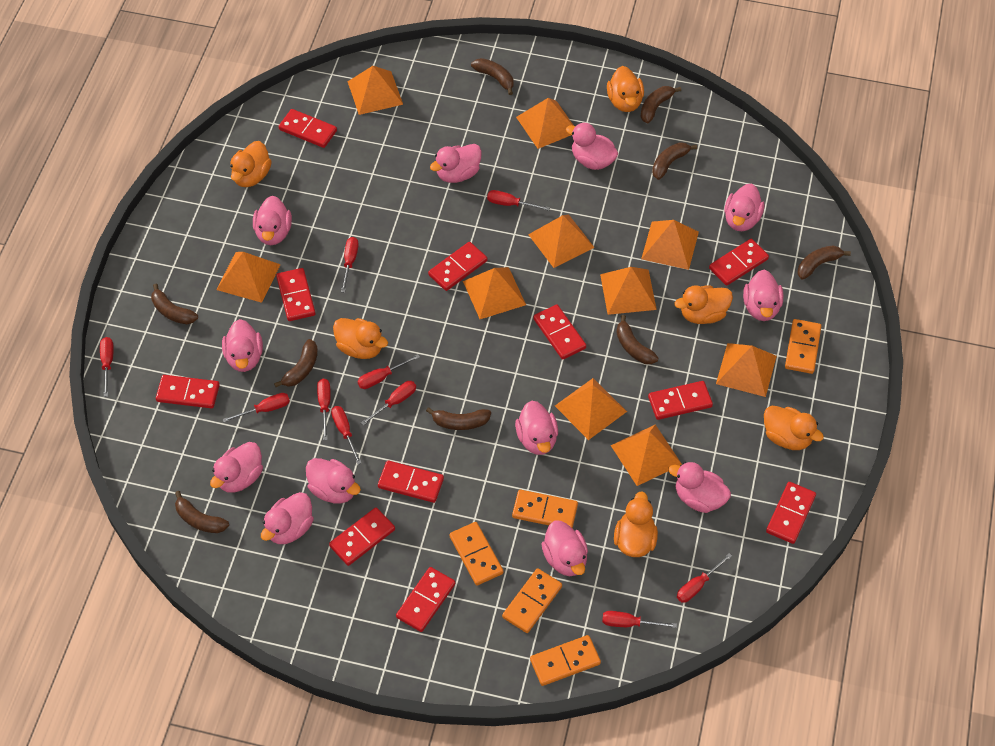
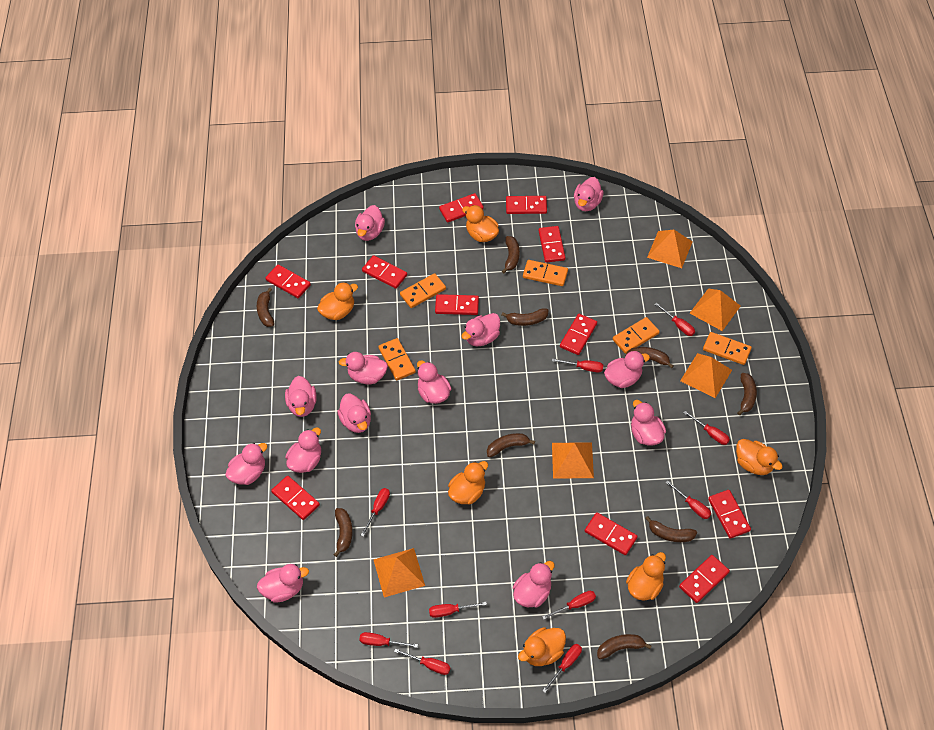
orange pyramid: [217,252,281,303] [347,66,403,115] [463,267,526,319] [516,98,574,149] [528,215,595,268] [555,378,627,440] [600,267,657,315] [611,424,682,486] [641,220,699,270] [716,343,777,397] = 10 -> [373,548,425,597] [552,443,594,478] [647,229,693,268] [680,353,732,398] [690,288,741,331] = 5
pink duck: [210,442,263,493] [222,319,263,372] [253,196,292,245] [261,492,314,544] [306,458,361,504] [430,144,482,183] [515,401,558,455] [541,521,588,576] [566,122,618,170] [668,462,731,513] [724,184,764,231] [743,270,783,321] = 12 -> [225,443,267,485] [257,564,309,603] [285,376,317,417] [286,427,321,473] [337,394,371,433] [339,352,388,385] [355,205,385,241] [417,360,452,404] [461,313,500,346] [513,561,555,608] [574,177,604,211] [604,351,650,388] [631,400,666,446] = 13

